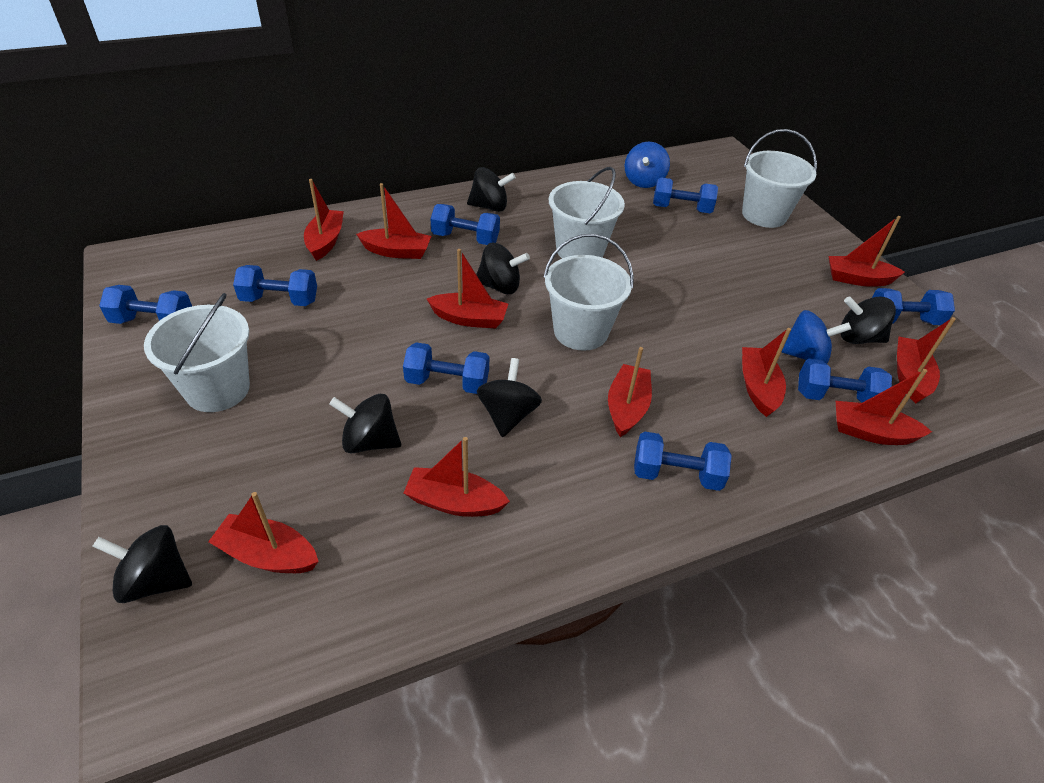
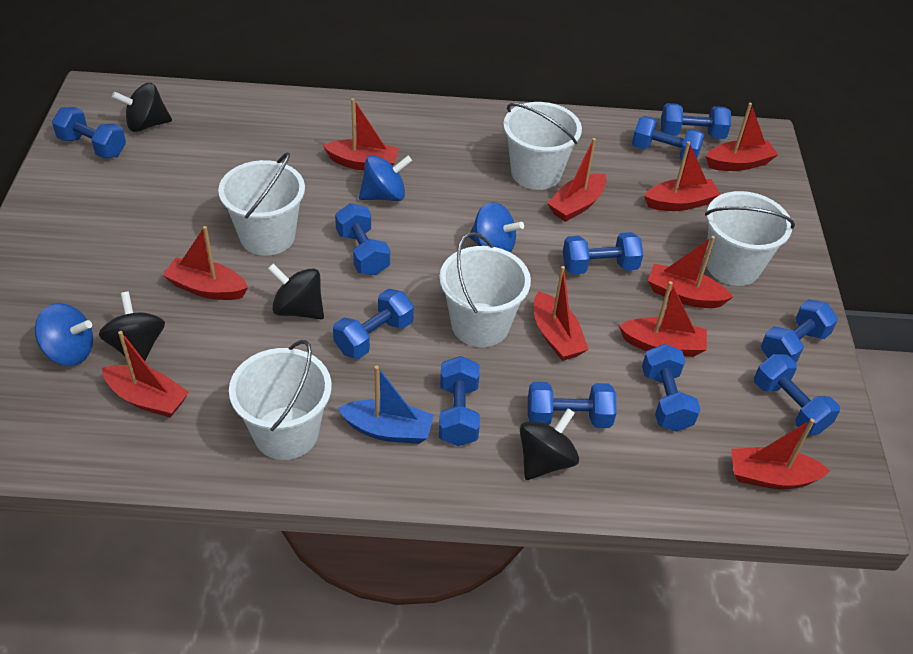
black spinning top: [92,525,192,603] [329,394,401,454] [467,167,516,212] [476,243,530,294] [477,358,542,437] [841,296,896,344] = 6 -> [99,292,165,361] [112,83,172,132] [268,264,324,319] [520,408,579,480] = 4
blue boat: none = 0 -> [338,366,434,444] = 1
blue dumbbell: [99,285,192,324] [233,265,317,306] [403,342,489,394] [430,204,500,245] [634,432,732,491] [653,178,718,213] [798,358,892,403] [872,288,955,325] = 8 -> [52,107,126,158] [333,289,414,359] [335,203,390,275] [439,356,480,446] [528,382,616,428] [563,232,643,274] [632,116,705,160] [642,344,701,431] [661,103,731,139] [754,354,840,435] [761,299,838,362] = 11
blue spinning top: [624,142,670,188] [781,310,851,364] = 2 -> [35,303,93,366] [359,155,412,201] [469,202,524,253] = 3
white bucket: [144,293,250,412] [544,234,634,351] [549,167,625,258] [742,129,817,228] = 4 -> [218,152,305,256] [229,340,332,460] [439,232,531,347] [503,102,582,190] [705,191,795,286] = 5

